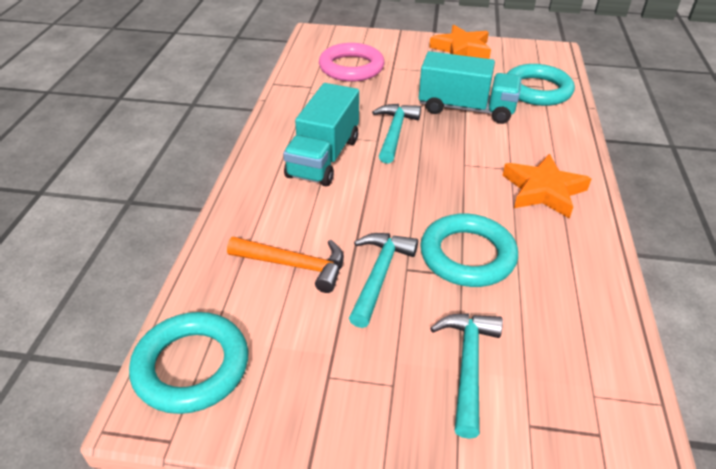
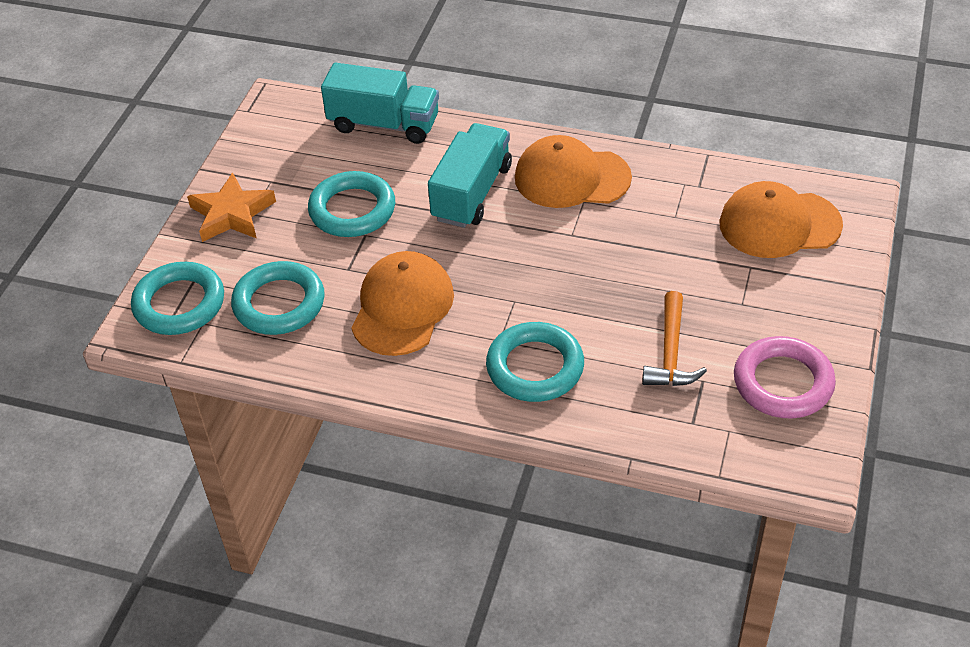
orange cap: none = 0 -> [351,251,454,356] [515,135,632,208] [720,181,843,258] = 3
orange star: [429,25,491,59] [503,154,591,219] = 2 -> [187,172,276,242] = 1
turquoise hammer: [349,233,418,328] [372,104,421,164] [430,314,503,439] = 3 -> none = 0
turquoise ring: [129,312,248,414] [420,214,518,287] [507,64,575,106] = 3 -> [131,262,224,335] [231,261,325,335] [308,171,395,237] [486,322,584,402] = 4

